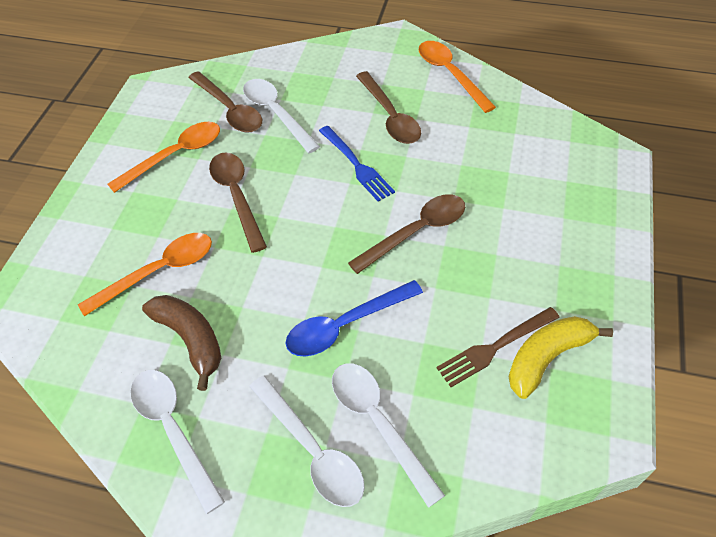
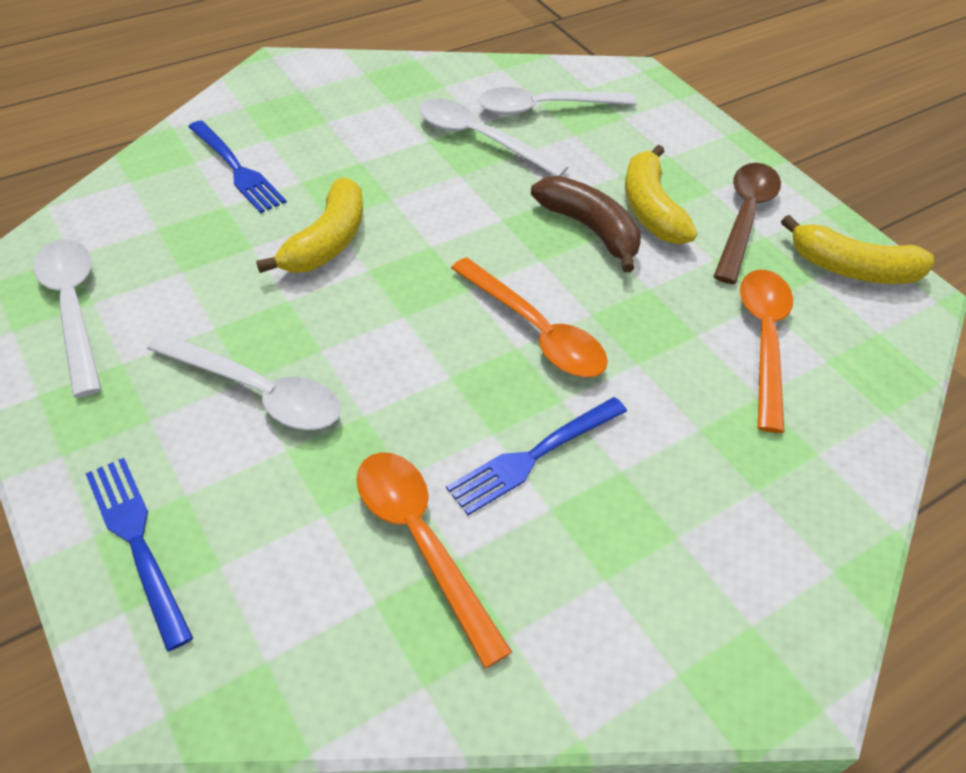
blue fork: [319,126,395,202] = 1 -> [86,458,193,651] [188,120,287,213] [446,397,627,515] = 3
blue spoon: [285,280,423,357] = 1 -> none = 0
brown fork: [436,307,560,387] = 1 -> none = 0
brown spoon: [188,71,262,132] [209,152,267,253] [348,194,465,274] [356,71,421,144] = 4 -> [713,163,781,284] = 1
yellow banana: [508,316,613,399] = 1 -> [256,177,363,273] [625,145,697,244] [781,215,934,284] = 3

